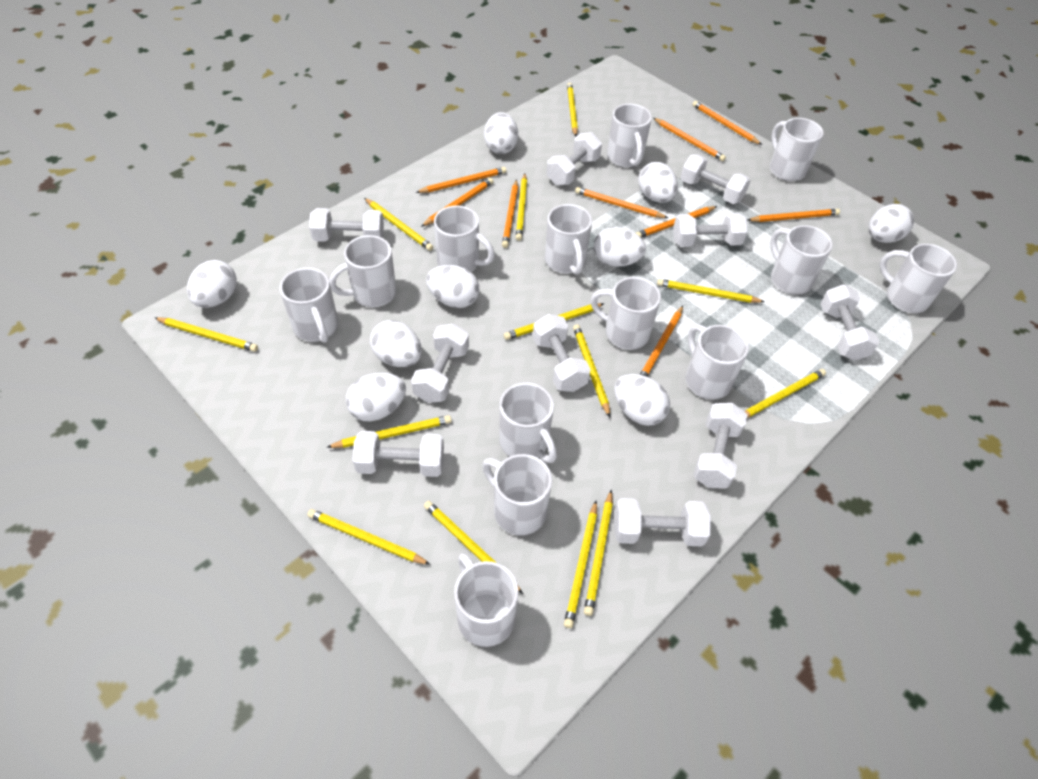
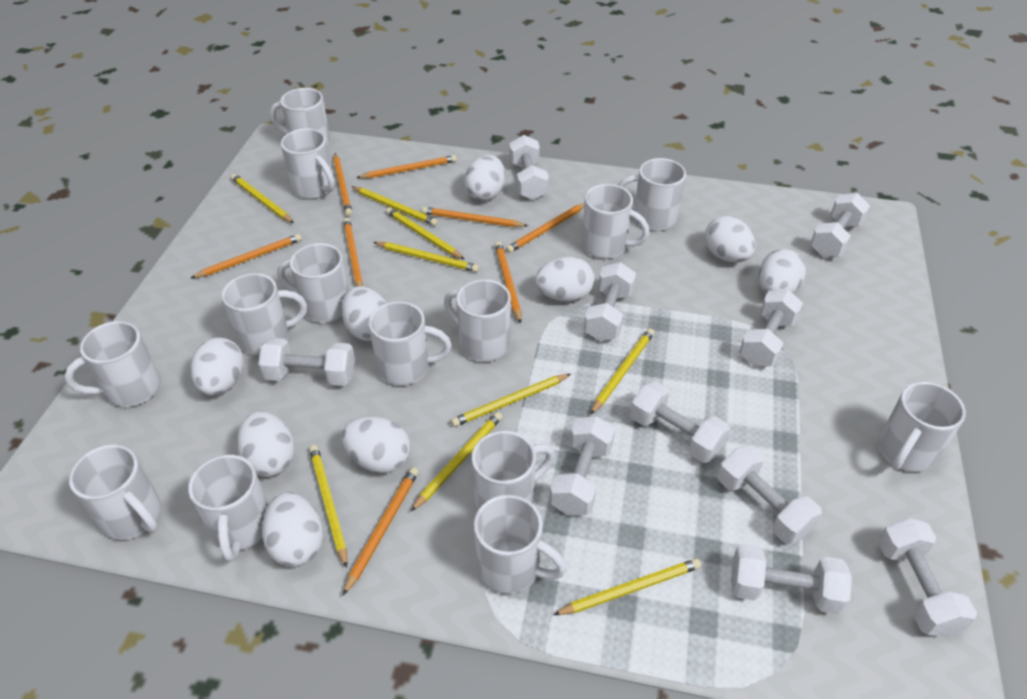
orange pencil: [416,167,506,193] [421,178,494,227] [502,179,518,248] [575,187,668,218] [636,206,717,238] [640,306,683,377] [653,118,726,161] [692,101,762,145] [748,209,840,222] = 9 -> [191,234,302,278] [333,153,352,216] [343,218,363,287] [343,467,419,595] [356,155,457,178] [422,207,528,227] [495,241,521,324] [506,203,584,253] = 8
white mug: [280,268,338,343] [329,235,396,307] [434,206,495,272] [454,553,519,647] [482,454,552,536] [499,383,557,463] [545,204,592,275] [591,277,661,350] [607,104,652,167] [686,324,749,400] [770,118,824,181] [770,225,833,295] [879,244,957,313] = 13 -> [65,321,161,407] [69,444,161,540] [188,455,268,562] [222,273,307,355] [270,88,331,147] [277,243,349,323] [281,128,335,199] [369,301,452,386] [444,279,511,362] [472,431,555,510] [474,495,567,594] [582,184,649,259] [618,158,686,231] [878,382,966,472] = 14
yellow pencil: [155,317,258,352] [307,509,431,565] [326,415,452,448] [364,198,433,251] [424,501,523,594] [504,303,604,340] [516,173,527,241] [564,501,597,628] [567,83,578,137] [573,324,610,417] [584,490,613,616] [657,279,765,303] [745,369,826,418] = 13 -> [231,174,294,223] [309,445,348,568] [352,187,438,226] [373,242,479,272] [386,207,465,260] [411,412,503,511] [451,374,571,427] [553,558,701,615] [590,328,654,415] = 9

